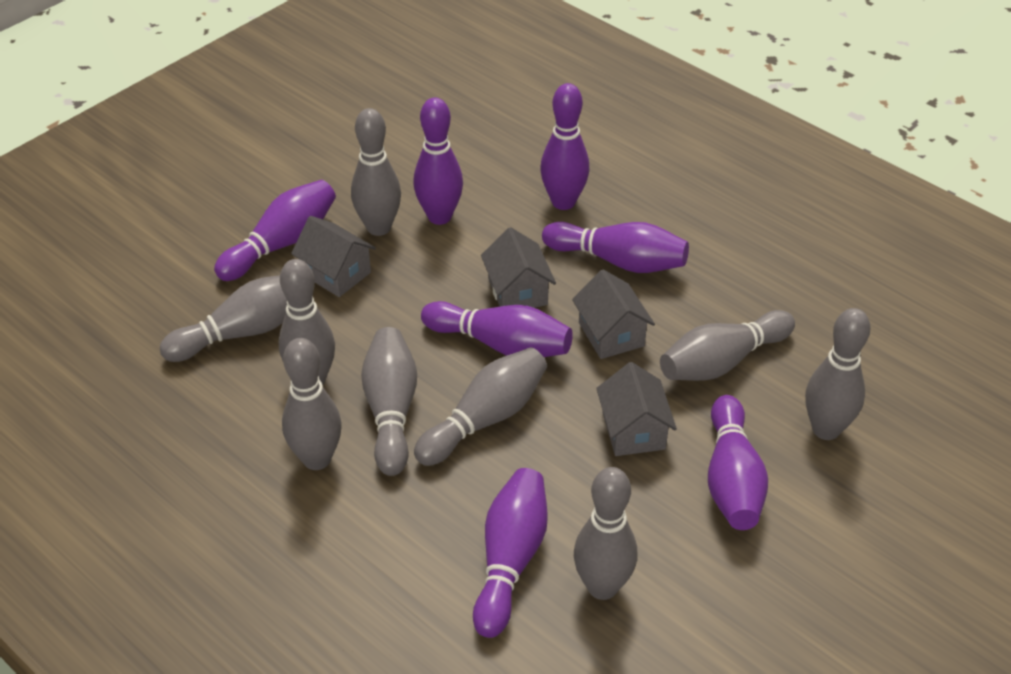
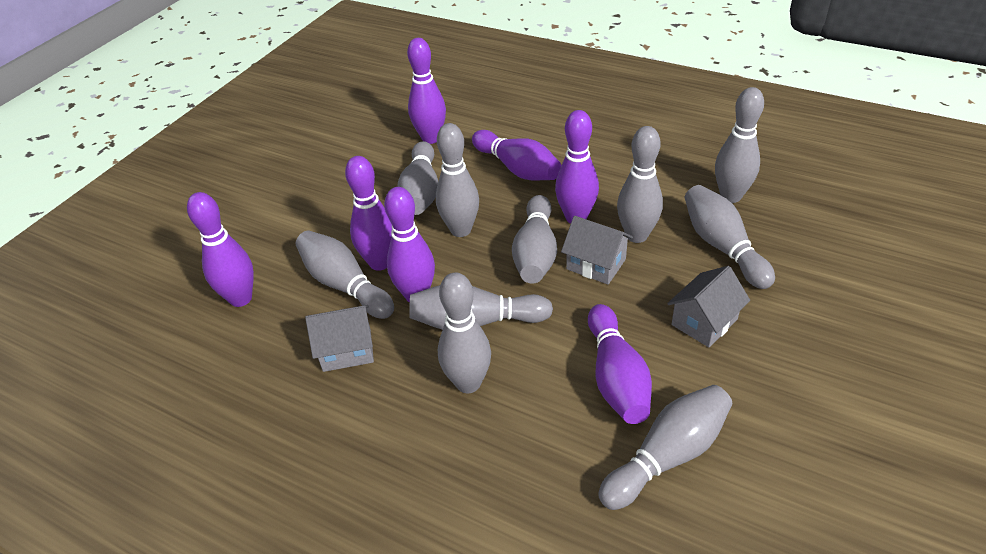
grey bowling pin: [160,275,287,362] [279,259,335,385] [282,338,342,470] [351,108,401,236] [361,327,417,476] [414,347,547,466] [574,467,637,600] [660,310,795,381] [805,308,871,440] = 9 -> [296,230,394,319] [397,141,438,215] [409,285,553,330] [436,123,479,237] [438,273,491,393] [512,195,557,284] [599,385,732,510] [617,126,663,243] [685,185,775,289] [715,87,764,203] = 10
grey house: [291,216,376,297] [481,227,556,308] [572,269,655,359] [596,362,677,456] = 4 -> [305,305,374,372] [561,216,633,285] [667,266,750,347] = 3

